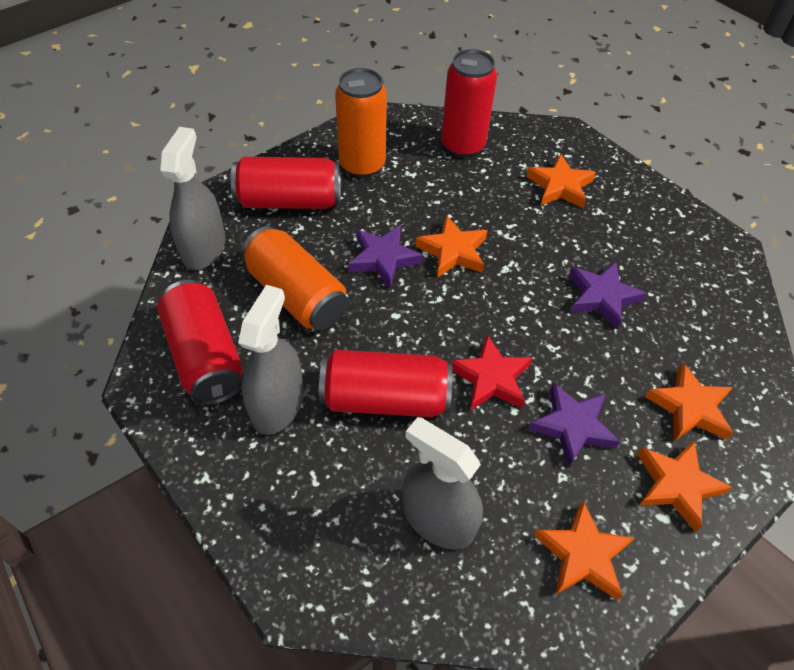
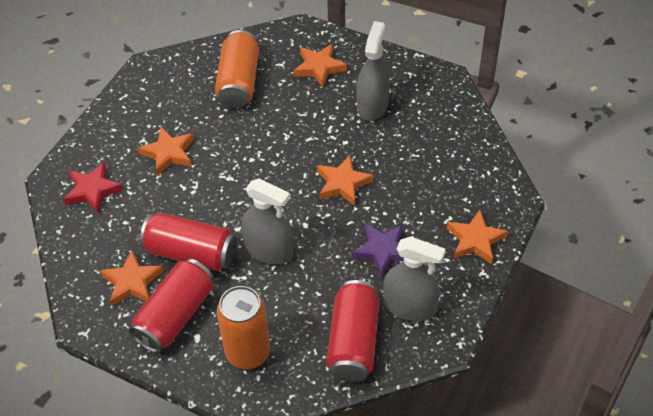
purple star: [348,225,423,288] [528,383,620,467] [569,261,647,329] = 3 -> [352,223,404,278] = 1
red can: [157,280,243,405] [231,157,341,209] [319,350,453,417] [441,49,497,158] = 4 -> [129,259,213,353] [140,213,237,271] [326,280,380,382] = 3

